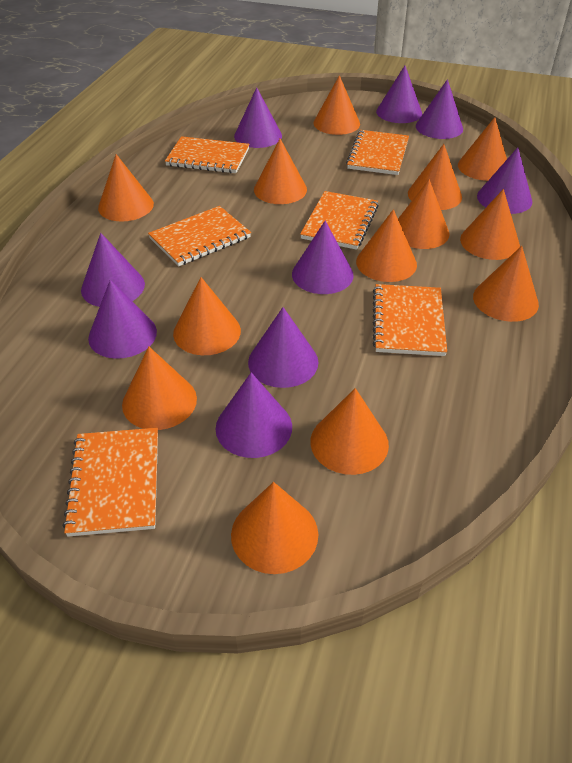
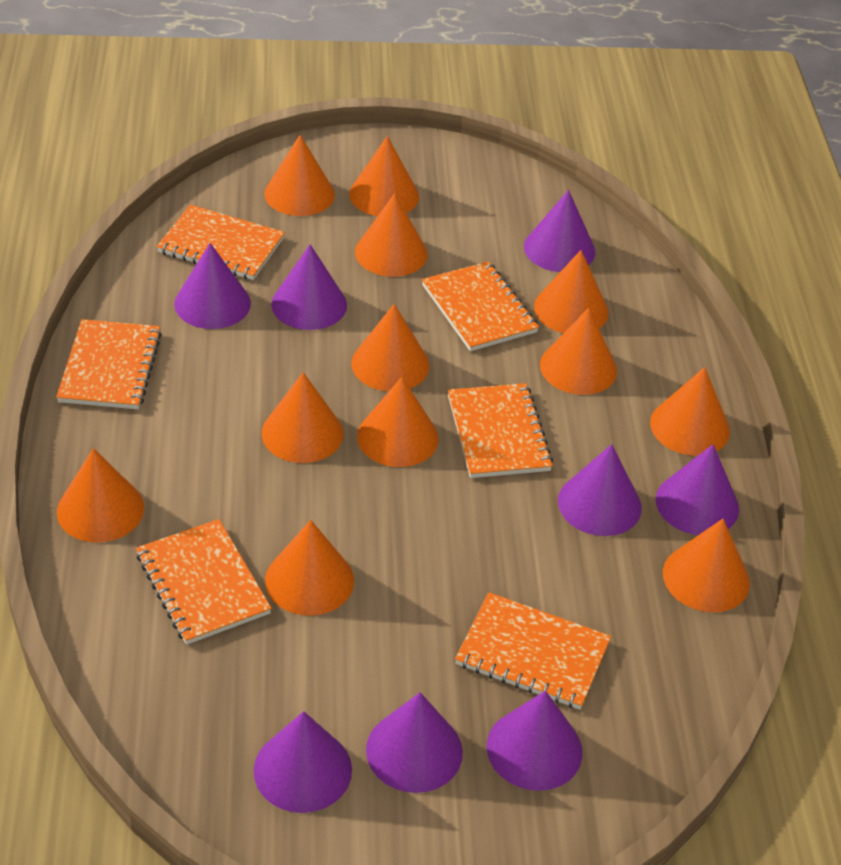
orange cone: [98,154,154,222] [122,347,197,430] [173,277,241,355] [231,482,318,574] [254,139,307,204] [310,388,389,475] [313,75,360,135] [356,209,417,282] [398,179,450,249] [408,144,462,210] [458,117,507,181] [460,189,520,260] [473,246,539,322] = 13 -> [57,448,144,543] [262,372,344,463] [264,135,335,216] [265,520,354,616] [349,136,419,216] [351,304,429,391] [355,193,428,277] [357,377,439,467] [534,250,609,333] [540,308,617,395] [650,367,730,456] [663,519,750,612] = 12
purple cone: [81,233,145,307] [88,280,157,359] [216,372,292,458] [234,87,282,148] [248,307,318,388] [292,221,354,294] [376,66,422,123] [416,79,463,139] [477,147,533,214] = 9 -> [174,243,251,329] [254,711,352,813] [271,244,347,330] [366,692,463,793] [487,691,583,791] [524,190,595,272] [558,444,642,536] [656,444,739,535] = 8

